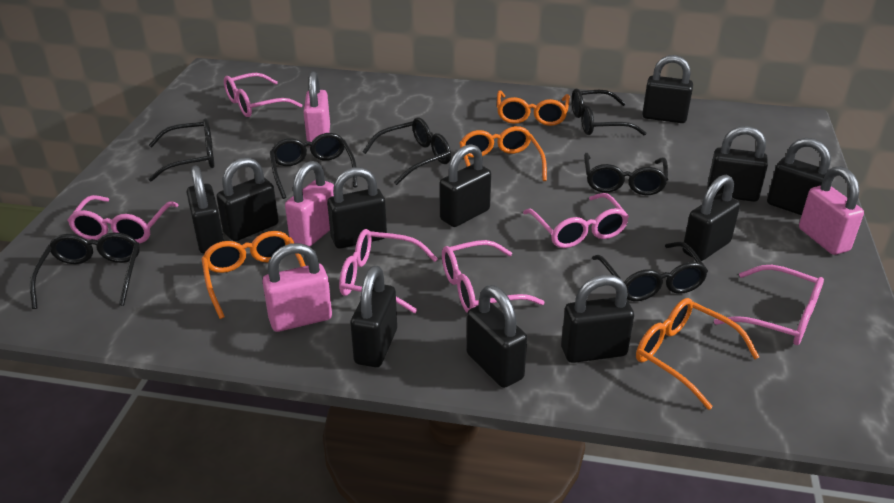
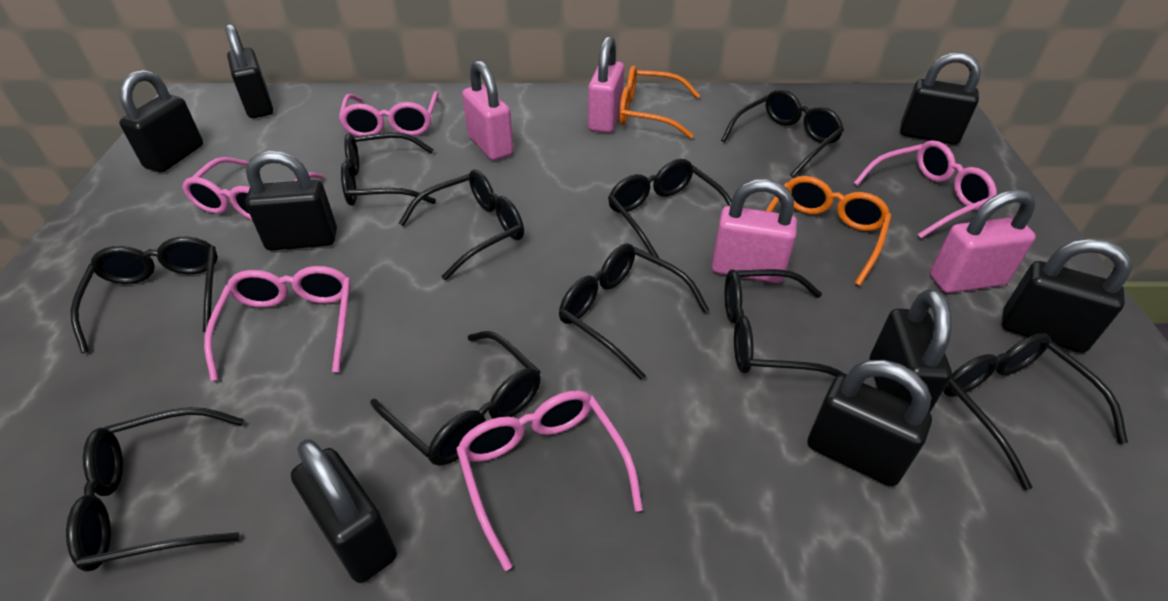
black glasses: [30,232,140,309] [148,118,215,182] [270,133,357,199] [362,118,451,185] [571,89,646,135] [584,153,668,195] [592,242,708,301] = 7 -> [66,407,244,572] [71,236,218,353] [341,132,436,206] [371,331,541,466] [399,170,524,280] [559,243,709,380] [608,159,731,258] [721,89,844,177] [725,269,847,377] [943,333,1128,490] = 10
black padlock: [186,165,224,254] [217,157,279,241] [327,167,387,249] [350,266,397,367] [439,144,491,227] [466,285,527,388] [561,275,634,363] [642,55,693,123] [682,175,740,261] [707,126,768,202] [767,138,831,215] = 11 -> [119,70,203,172] [225,24,273,118] [245,151,337,251] [291,439,397,583] [808,360,932,487] [870,289,952,412] [900,52,981,145] [1002,238,1132,353] = 8
orange glasses: [202,231,306,319] [459,126,547,181] [497,91,570,126] [636,298,759,410] = 4 -> [619,66,700,139] [766,176,891,286] = 2
pink glasses: [67,195,179,244] [224,73,302,117] [339,229,438,313] [442,240,544,313] [523,193,629,248] [714,265,824,345] = 6 -> [182,157,324,220] [204,266,351,381] [339,91,439,136] [456,390,643,571] [854,140,997,239] = 5

